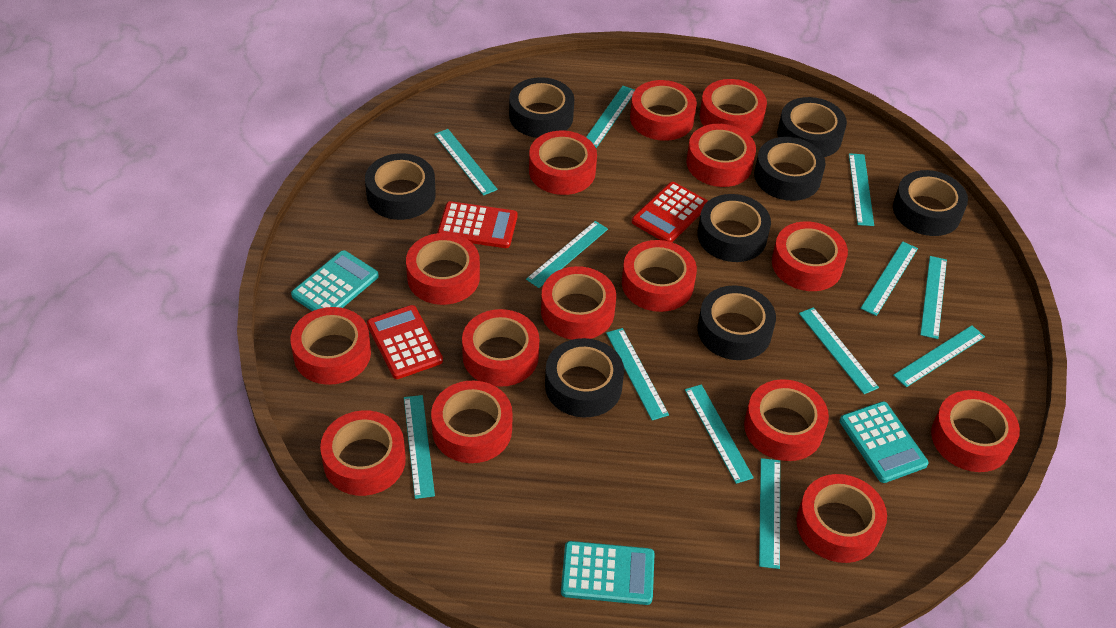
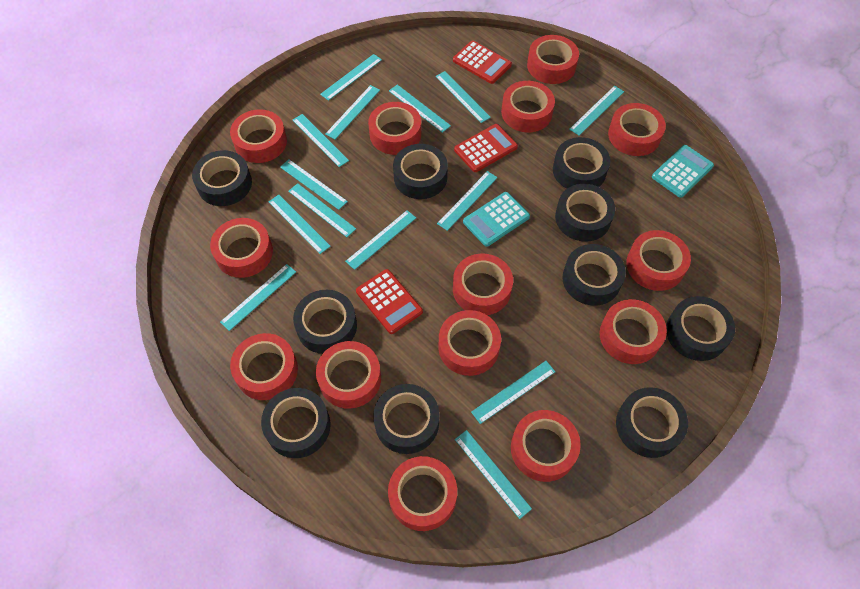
black tape: [365,153,436,220] [509,77,574,138] [545,338,624,417] [697,194,771,262] [698,285,776,360] [754,137,826,201] [777,97,847,157] [893,170,968,236] = 8 -> [192,150,252,206] [261,388,330,458] [293,290,357,354] [373,384,439,454] [393,144,448,199] [553,137,610,189] [555,184,615,242] [562,244,626,306] [616,387,688,458] [666,296,735,361] = 10
red tape: [290,307,371,385] [320,410,406,496] [406,233,480,305] [431,381,513,463] [462,309,539,387] [529,131,597,195] [541,266,616,340] [622,240,697,312] [630,80,697,141] [686,124,756,187] [699,79,767,136] [744,379,829,461] [772,221,848,291] [796,474,887,563] [931,390,1020,472] = 15 -> [210,218,273,278] [230,110,287,163] [230,333,298,400] [316,341,381,409] [368,102,421,155] [388,456,457,531] [438,310,501,376] [453,254,513,315] [501,81,555,132] [511,410,581,482] [527,35,579,84] [600,299,667,364] [608,103,666,156] [626,230,691,291] = 14
turquoise calculator: [291,250,379,311] [561,541,655,605] [840,401,929,483] = 3 -> [463,192,530,247] [652,145,714,198] = 2
turquoise ruler: [404,395,435,499] [434,129,498,196] [526,221,608,288] [586,86,635,148] [606,328,669,420] [685,384,754,484] [759,458,780,569] [799,307,879,394] [849,153,874,226] [860,241,918,316] [893,325,985,387] [920,256,947,339] = 12 -> [220,264,296,331] [269,195,331,254] [280,159,348,210] [288,183,356,237] [293,114,349,167] [320,54,382,101] [325,85,380,139] [345,210,416,270] [389,84,451,133] [436,71,491,123] [437,171,498,231] [455,430,532,519] [471,361,556,424] [569,86,624,136] = 14

